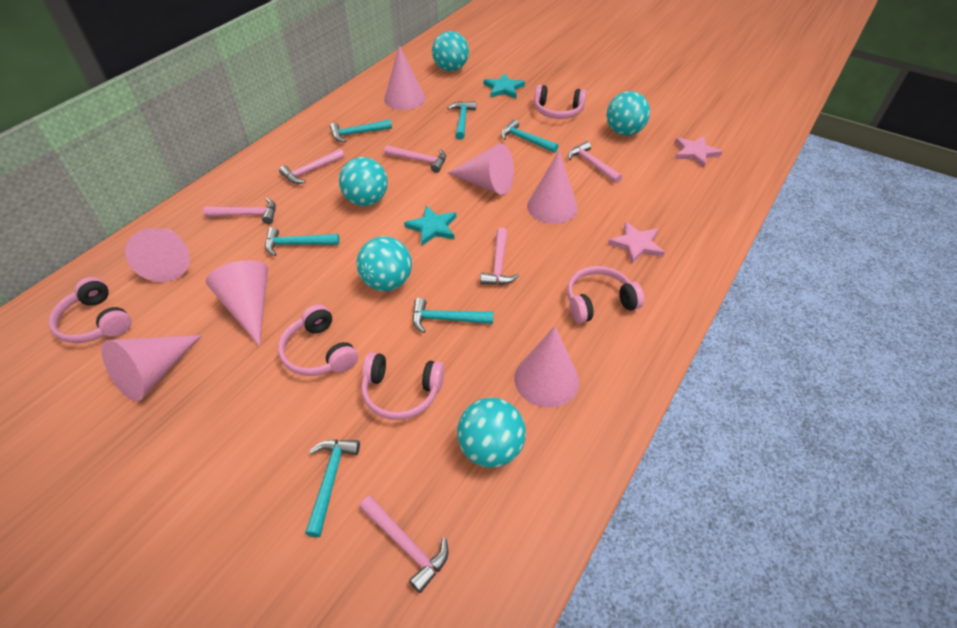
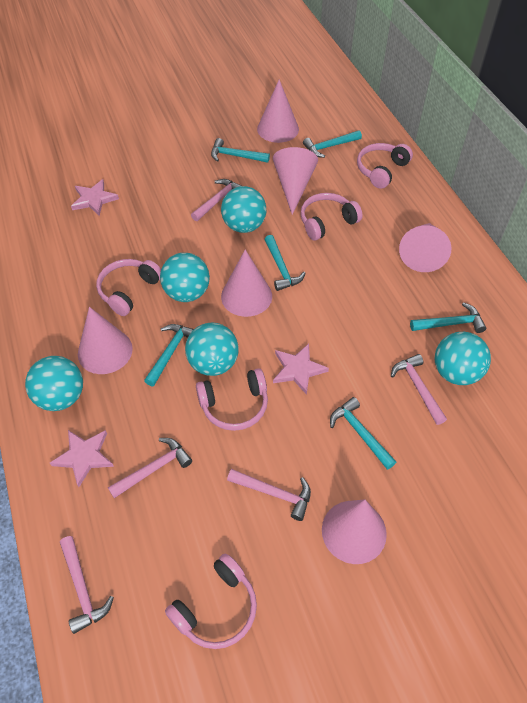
pink cone: [102,335,202,401] [125,228,190,282] [206,260,268,346] [384,45,425,110] [448,144,514,195] [514,326,579,408] [527,151,578,224] = 7 -> [78,307,133,374] [221,250,272,317] [257,79,299,143] [273,147,318,215] [322,499,387,564] [399,223,451,272] = 6
pink hammer: [204,198,276,224] [279,149,344,184] [359,496,448,593] [384,145,446,173] [480,228,519,285] [568,141,622,184] = 6 -> [60,536,114,634] [108,438,192,498] [191,179,242,221] [227,469,311,521] [391,354,447,425] = 5
pink star: [608,222,665,264] [675,136,723,168] = 2 -> [50,430,114,487] [71,179,119,216] [273,344,329,395] = 3
turquoise star: [404,206,456,246] [484,73,525,98] = 2 -> none = 0

